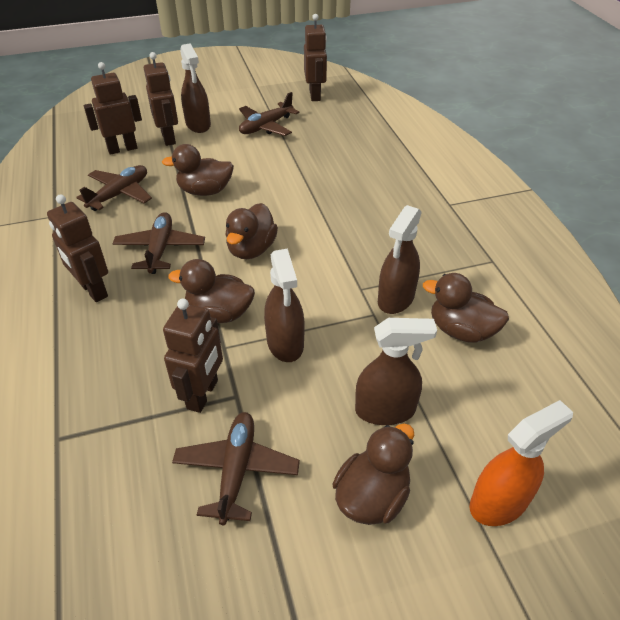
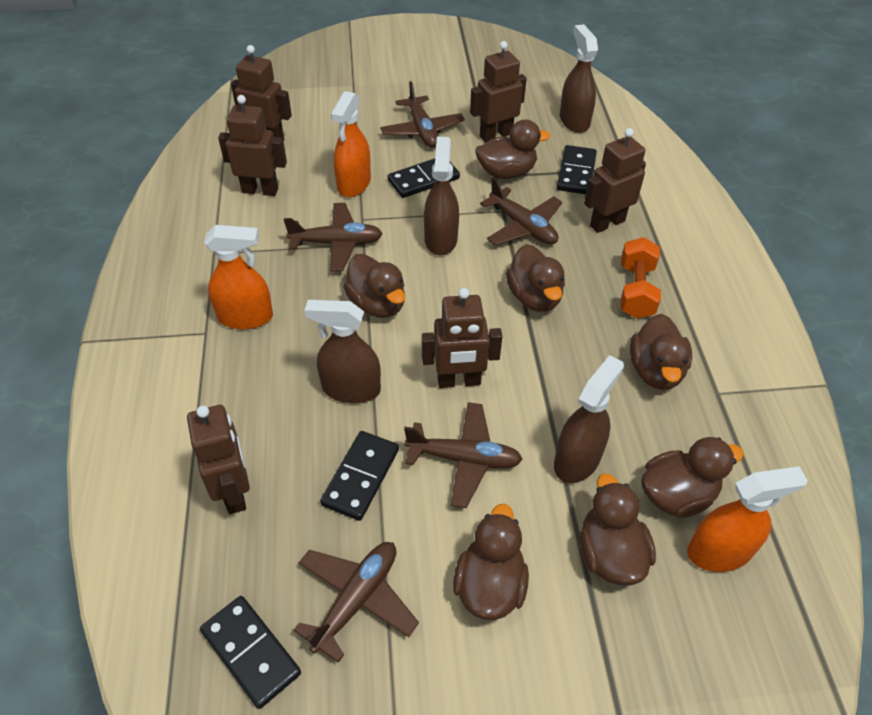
black domino: none = 0 -> [200,596,301,709] [320,431,399,521] [388,158,460,198] [557,145,597,194] = 4
brown duck: [162,144,234,196] [168,259,255,323] [225,203,278,259] [333,424,414,525] [423,273,509,343] = 5 -> [343,254,405,318] [453,504,529,620] [476,119,550,179] [506,244,565,312] [580,473,656,586] [630,314,692,390] [641,437,744,518] = 7
brown plane: [76,165,152,211] [112,212,205,274] [172,412,300,525] [239,92,300,136] = 4 -> [284,203,383,271] [293,542,419,663] [380,81,465,148] [404,402,523,508] [480,177,562,245] = 5
brown robot: [47,194,108,302] [84,62,142,155] [144,52,178,146] [163,299,223,413] [304,14,327,101] = 5 -> [187,405,250,514] [218,95,287,196] [231,45,292,141] [422,288,502,388] [470,41,527,142] [584,128,646,233] = 6
orange dumbbell: none = 0 -> [620,237,661,319] = 1
orange spray bottle: [470,400,573,526] = 1 -> [204,225,273,329] [331,91,371,197] [687,466,808,572] = 3

